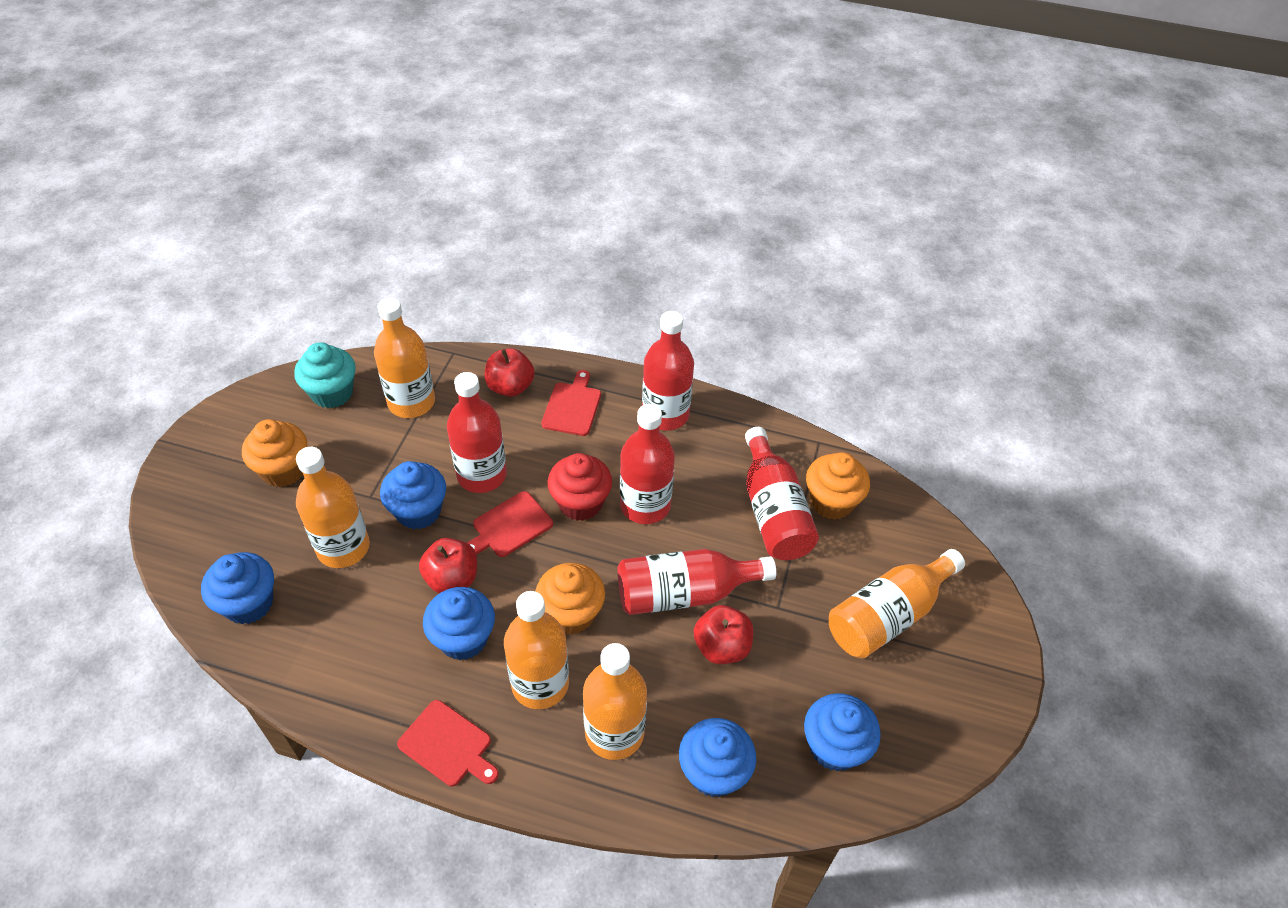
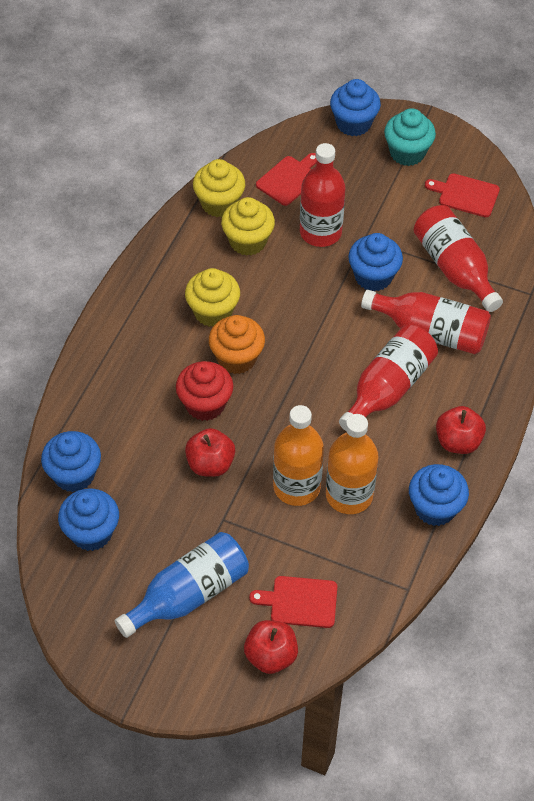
blue bottle: none = 0 -> [115,532,249,638] = 1
orange bottle: [296,447,370,568] [374,298,435,418] [504,591,569,709] [583,643,647,760] [829,549,965,658] = 5 -> [273,405,324,506] [326,414,379,514] = 2
orange cupcake: [242,419,307,487] [535,563,605,635] [806,452,870,520] = 3 -> [209,315,265,374] = 1
red bottle: [447,372,507,493] [618,549,776,615] [620,404,675,524] [642,311,694,431] [745,427,819,560] = 5 -> [300,143,346,247] [339,325,438,431] [361,290,491,354] [414,205,503,312] = 4
yellow cupcake: none = 0 -> [185,268,240,327] [193,159,245,217] [221,197,275,256] = 3

